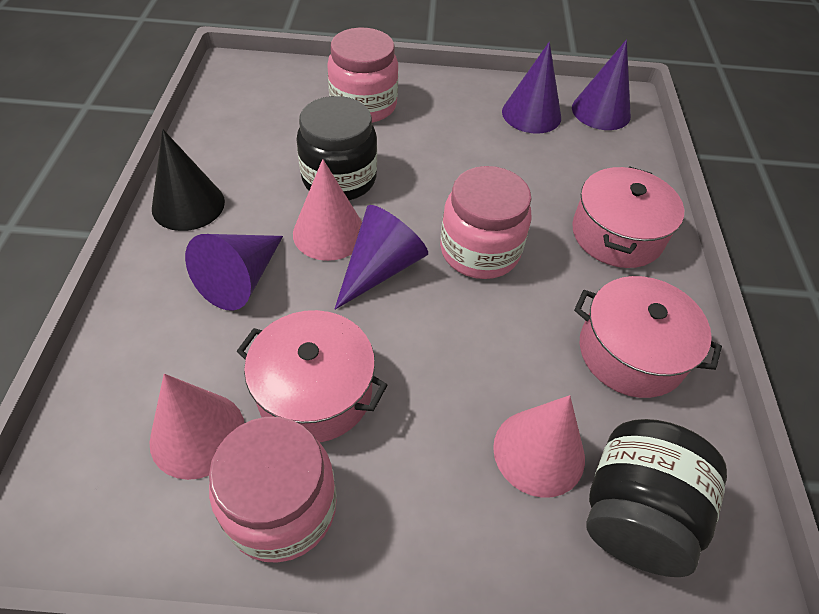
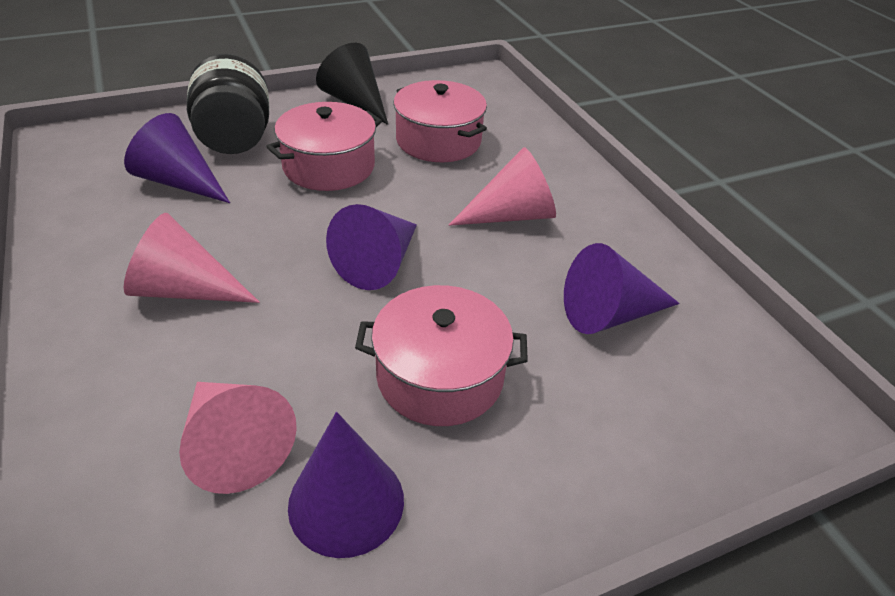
black jar: [296,96,377,200] [587,419,727,577] = 2 -> [187,54,269,154] = 1
pink jar: [209,417,337,563] [327,28,398,123] [440,166,532,279] = 3 -> none = 0

